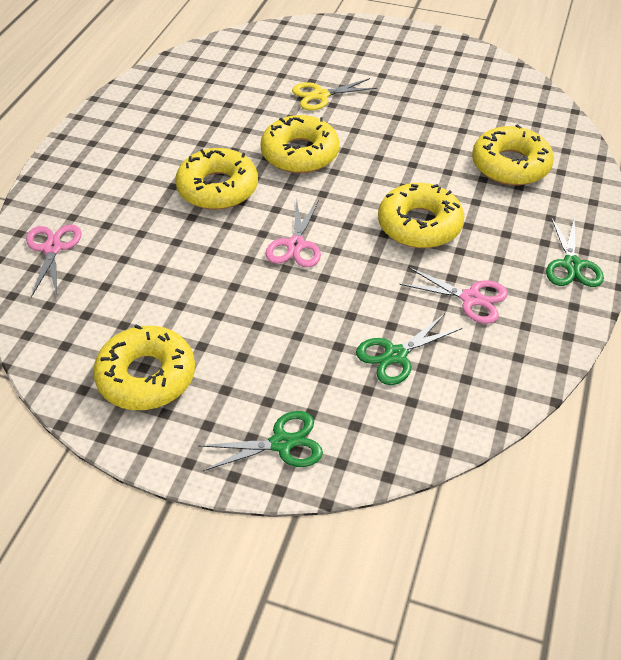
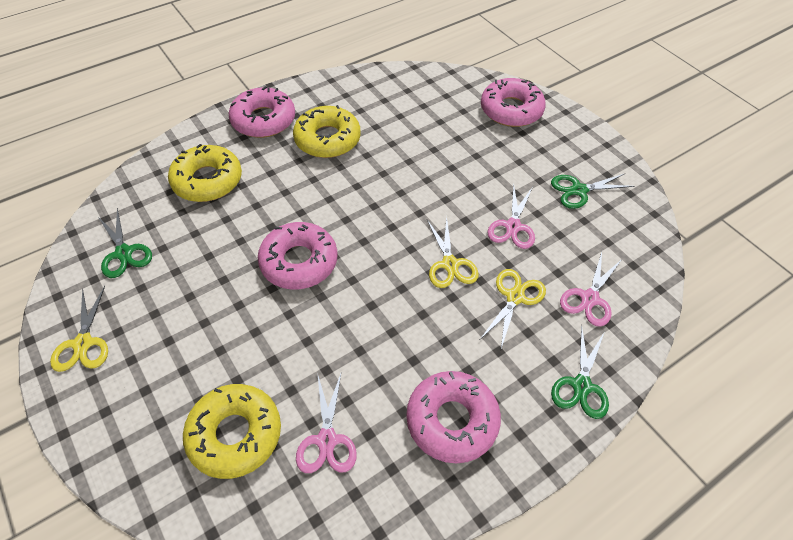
pink donut: none = 0 -> [228,86,295,138] [258,222,337,289] [406,371,501,464] [481,78,546,127] = 4
yellow donut: [93,324,195,410] [175,148,258,210] [260,115,339,173] [378,183,464,248] [472,124,554,186] = 5 -> [168,144,242,202] [183,384,281,479] [293,105,361,158] = 3
yellow scissors: [292,78,377,111] = 1 -> [50,286,108,372] [427,216,479,288] [480,269,546,348] = 3

